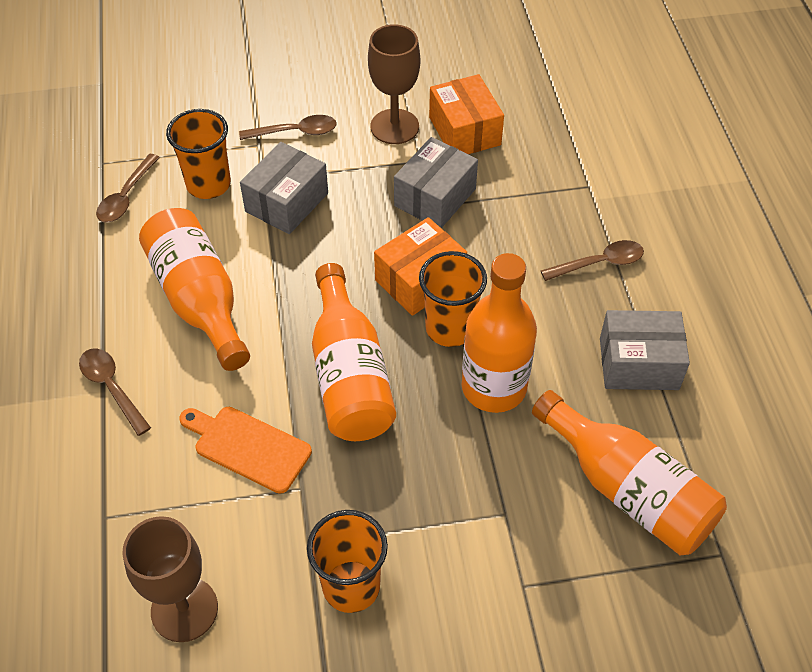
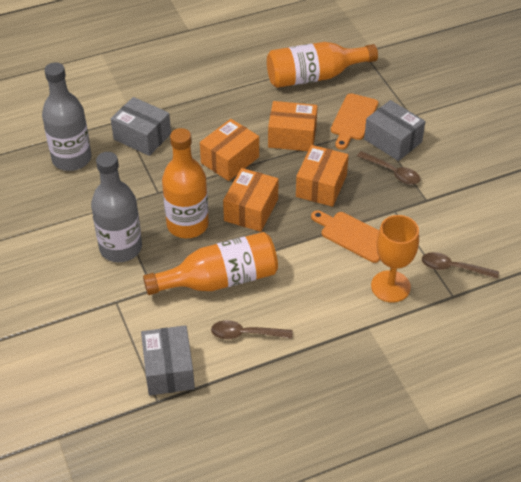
brown goblet: [123,516,218,642] [368,24,420,144] = 2 -> none = 0
brown spoon: [79,349,151,436] [96,154,160,223] [239,115,337,140] [541,240,644,281] = 4 -> [211,320,293,339] [357,151,420,185] [422,252,499,279] = 3
grey bottle: none = 0 -> [42,62,91,171] [91,152,142,262] = 2
orange bottle: [139,208,250,371] [312,263,396,441] [462,253,537,413] [532,390,727,555] = 4 -> [143,232,278,295] [162,128,209,238] [267,42,378,88] = 3
orange box: [374,217,467,316] [429,74,504,154] = 2 -> [200,119,259,181] [223,168,279,232] [268,101,318,151] [296,145,349,207] = 4
orange cup: [166,109,231,199] [307,510,388,613] [419,251,487,347] = 3 -> none = 0
orange cutting board: [179,407,312,494] = 1 -> [311,210,380,263] [331,93,378,150] = 2
orange goblet: none = 0 -> [371,215,419,303] = 1

